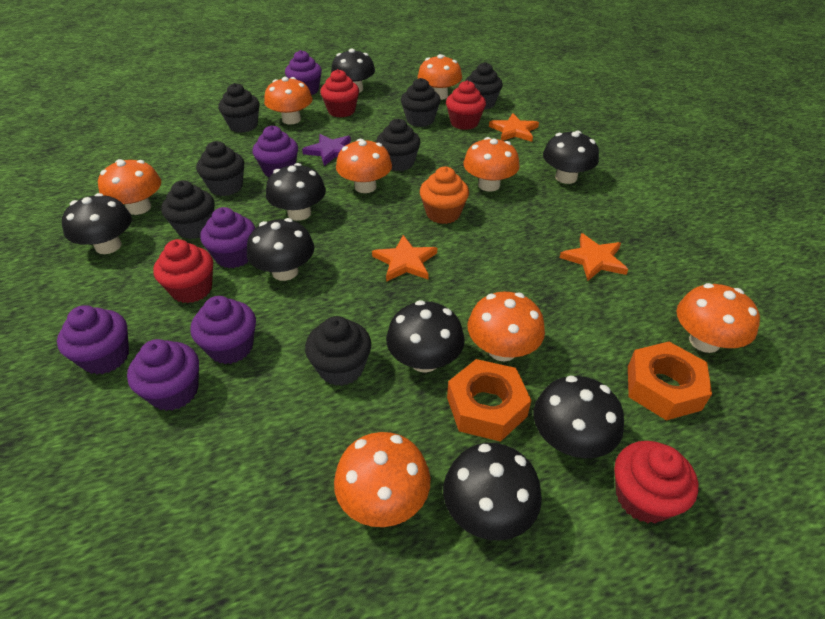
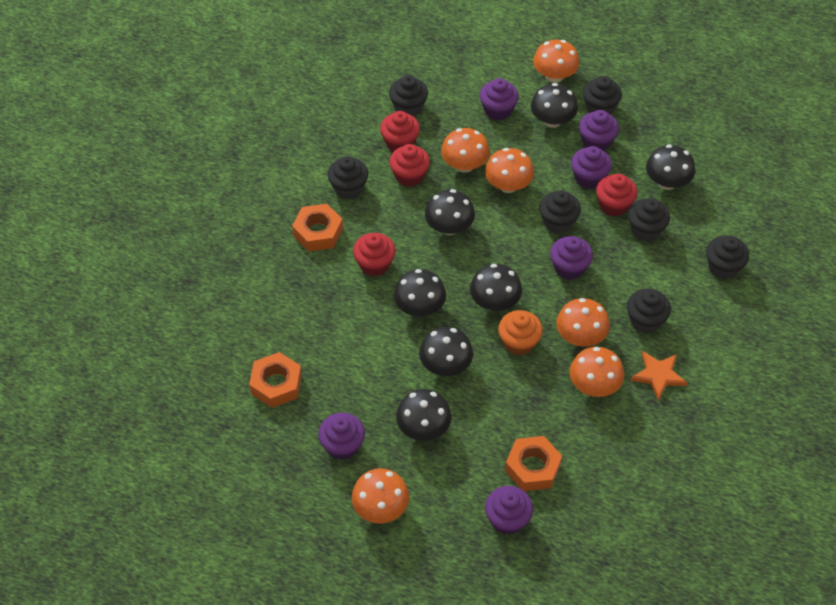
black mushroom: [62,193,132,254] [247,218,314,281] [266,163,326,221] [331,48,375,93] [386,300,465,373] [443,443,542,541] [533,376,624,458] [543,131,599,184] = 8 -> [394,269,446,317] [396,389,452,441] [419,327,473,376] [425,189,475,235] [470,264,522,311] [531,83,578,128] [646,144,695,190] = 7
orange mushroom: [98,159,161,215] [264,77,312,124] [334,432,431,527] [336,139,392,193] [418,54,462,100] [463,137,520,192] [468,292,545,362] [676,283,760,353] = 8 -> [351,468,409,524] [441,128,490,173] [485,148,534,193] [533,40,579,83] [556,298,610,347] [570,347,624,397] = 6
orange nut: [447,359,531,442] [628,342,712,420] = 2 -> [249,352,302,408] [292,204,343,252] [505,436,562,491] = 3
orange star: [372,235,437,282] [489,113,539,142] [559,233,628,281] = 3 -> [630,351,687,400] = 1
purple star: [302,134,351,166] = 1 -> none = 0

